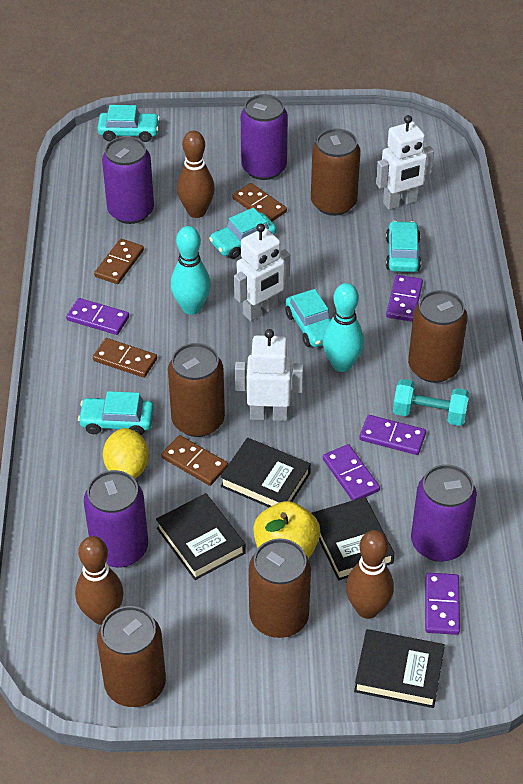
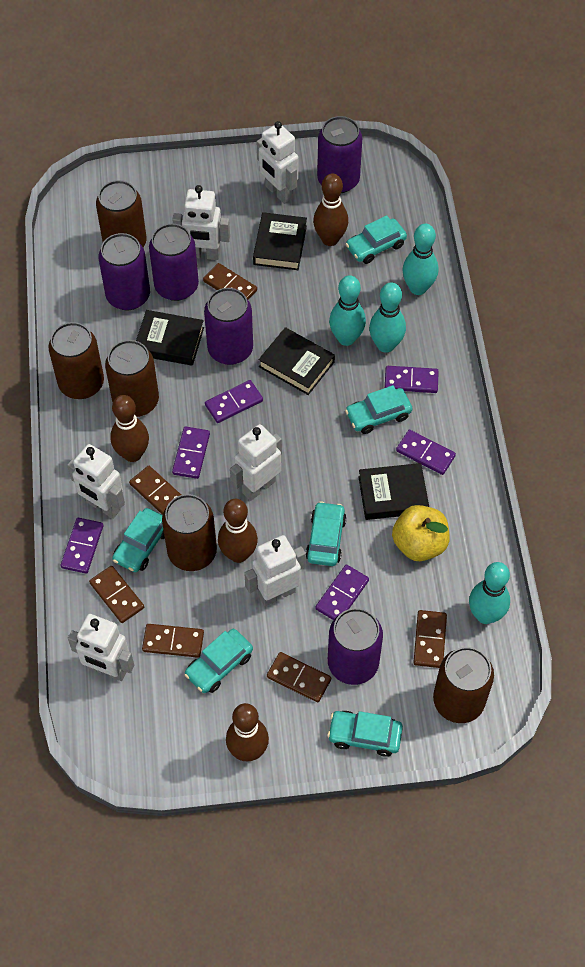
brown bowling pin: [75,536,123,625] [177,131,215,218] [346,530,394,619] = 3 -> [110,395,149,462] [218,499,258,563] [226,703,269,761] [313,174,348,246] = 4
brown domino: [93,338,157,378] [94,239,144,284] [161,435,228,486] [232,183,287,221] = 4 -> [89,566,144,623] [129,466,181,515] [142,624,204,658] [203,263,257,300] [267,652,331,702] [413,610,447,668] = 6
purple can: [84,470,148,568] [102,136,154,224] [241,94,288,180] [411,464,477,562] = 4 -> [99,233,150,310] [149,223,199,301] [204,288,253,365] [317,116,362,193] [328,608,383,685] = 5
purple domino: [66,298,129,335] [323,444,380,501] [359,415,426,455] [386,275,423,322] [425,572,460,635] = 5 -> [60,518,103,574] [172,427,210,479] [205,380,263,423] [315,565,369,620] [385,366,439,393] [396,430,456,475] = 6
turquoise bowling pin: [171,226,211,315] [323,283,364,372] = 2 -> [329,275,366,346] [369,282,406,353] [402,224,438,295] [469,562,510,624] = 4
turquoise car: [78,391,154,435] [97,105,160,142] [209,208,276,259] [285,289,331,347] [386,221,421,272] = 5 -> [112,508,165,572] [184,629,253,693] [306,501,347,566] [328,711,403,757] [345,385,412,434] [346,215,407,264] = 6
turquoise dumbbell: [393,379,469,426] = 1 -> none = 0
white robot: [234,223,290,321] [235,329,304,421] [376,115,434,210] = 3 -> [67,444,125,519] [68,614,134,681] [172,185,230,260] [230,424,282,501] [244,535,306,606] [257,121,298,204] = 6
yellow lemon: [103,428,149,479] = 1 -> none = 0

